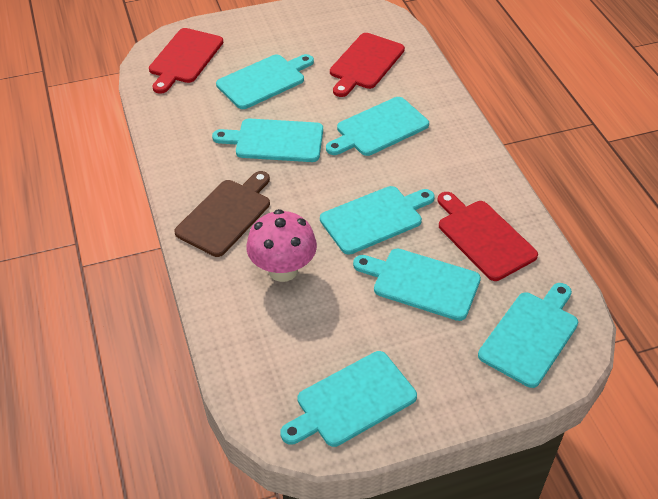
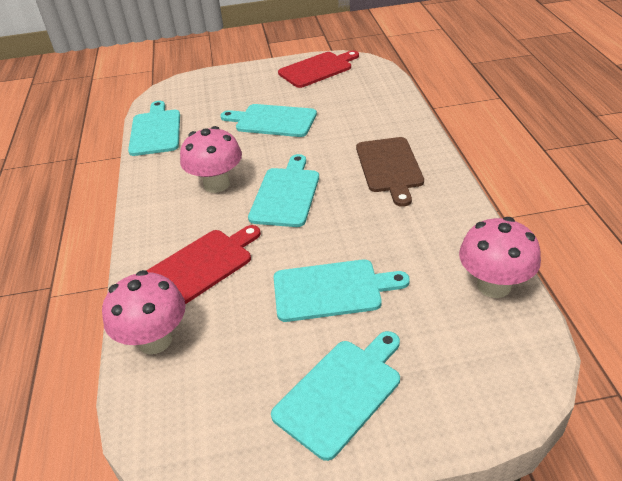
pink mushroom: [247,209,317,282] = 1 -> [102,270,185,354] [180,126,242,193] [459,217,541,298] = 3
red cutting board: [149,28,223,94] [330,33,405,97] [437,192,538,281] = 3 -> [146,225,261,304] [278,51,359,88] = 2
turquoise cutting board: [212,119,323,162] [216,54,314,109] [280,351,417,447] [320,186,435,255] [326,97,429,156] [353,248,481,321] [478,283,578,388] = 7 -> [128,101,180,156] [220,104,317,137] [248,154,319,227] [271,331,400,461] [274,260,410,322] = 5

